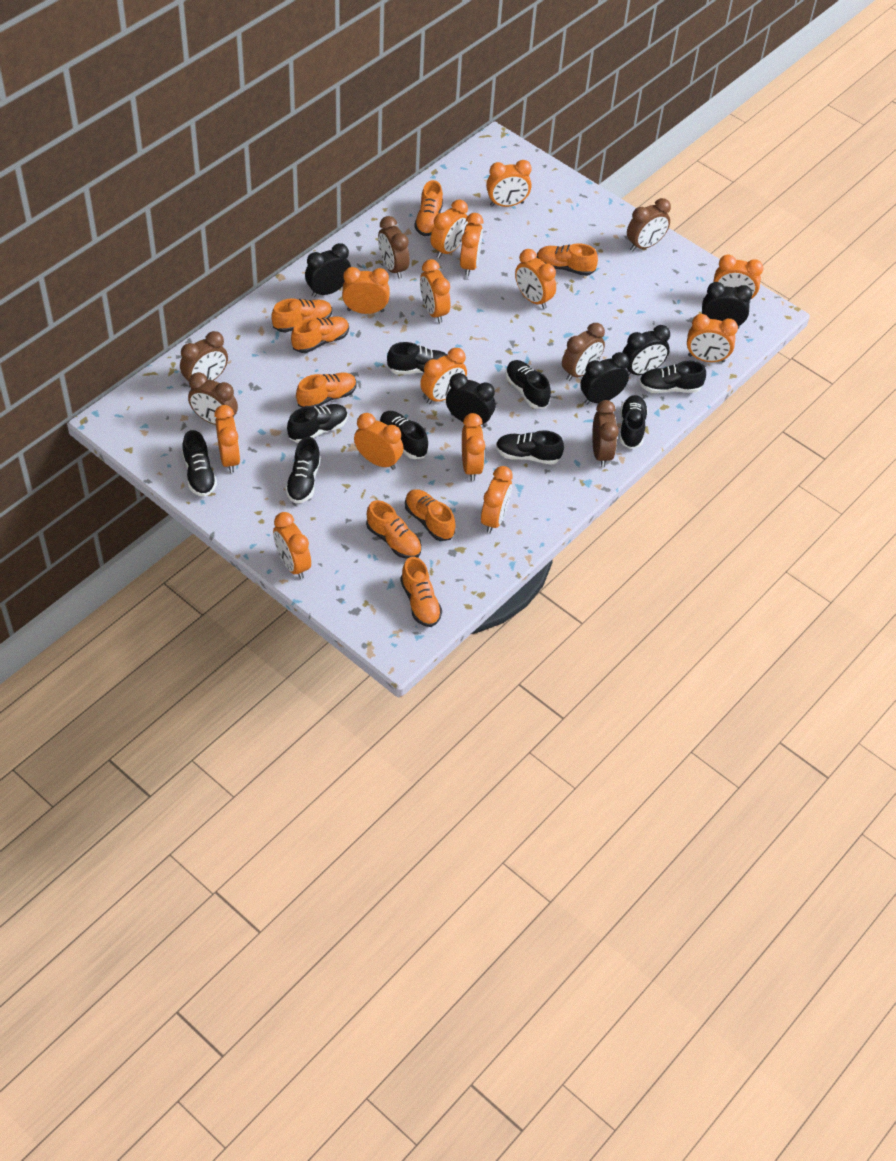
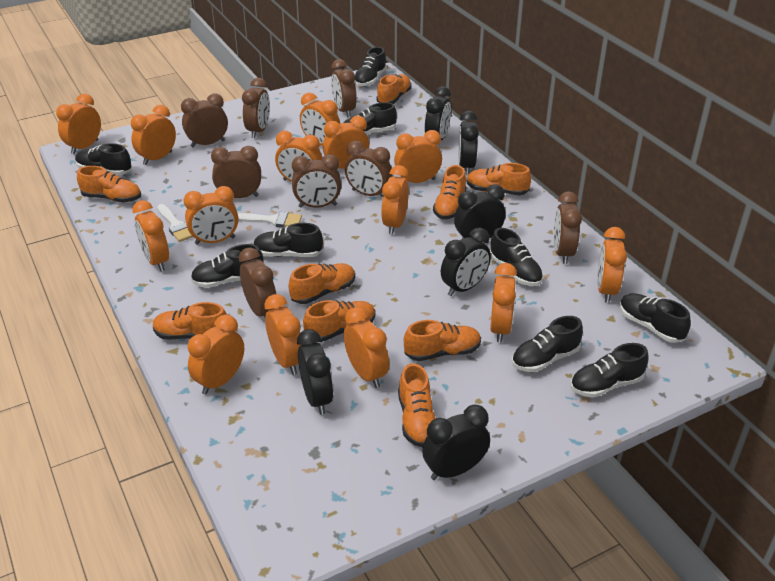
black clock: [305,243,351,297] [446,373,495,427] [580,352,629,405] [622,325,670,375] [702,282,752,329] = 5 -> [297,329,333,415] [422,405,490,480] [425,86,451,141] [441,228,491,296] [454,184,506,239] [458,111,479,175] = 6
brown clock: [180,331,228,389] [188,372,238,425] [378,216,410,279] [562,323,605,381] [592,400,619,467] [627,198,671,251] = 6 -> [181,93,228,147] [211,146,261,198] [239,247,277,317] [242,78,270,138] [292,154,341,208] [331,59,357,117] [345,141,393,198] [554,191,582,264] = 8
orange shoe: [271,298,332,333] [291,316,349,353] [296,373,357,408] [366,500,422,559] [400,557,442,627] [405,489,455,541] [414,180,443,236] [537,243,598,276] = 8 -> [77,166,141,202] [153,302,227,340] [289,263,355,304] [303,300,376,342] [376,74,411,104] [398,363,436,447] [404,320,481,361] [433,165,466,219] [466,163,531,195] = 9
white brush: none = 0 -> [157,204,193,242] [238,212,302,228] = 2

